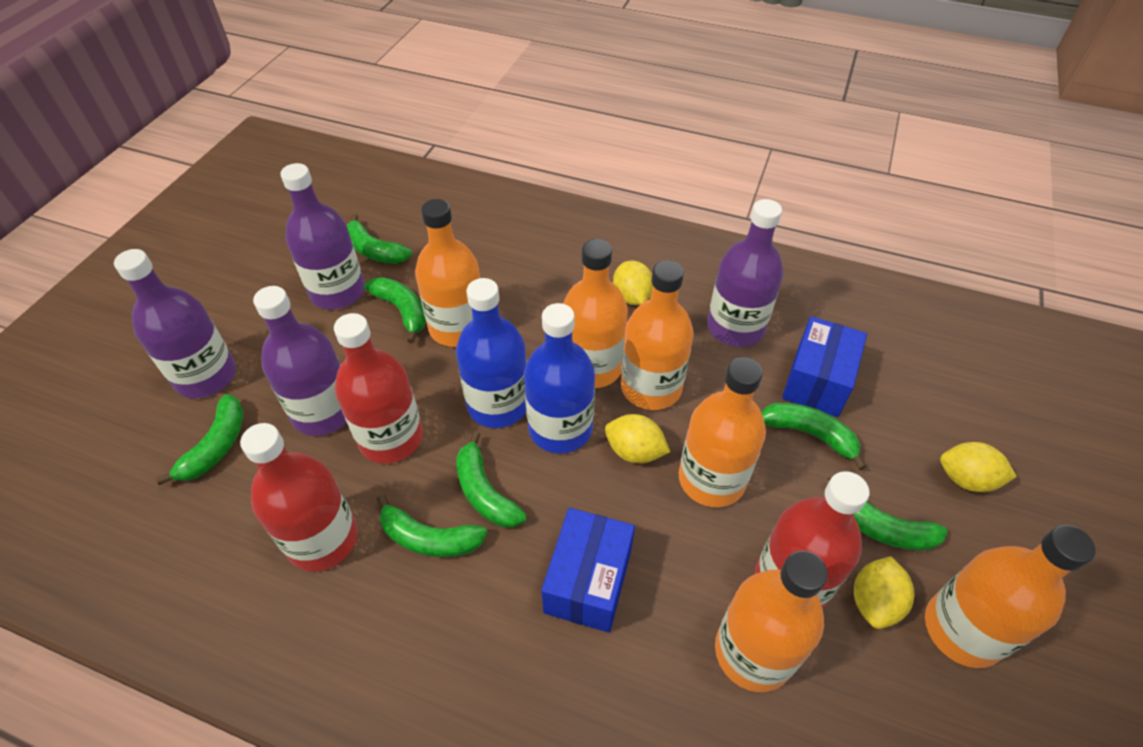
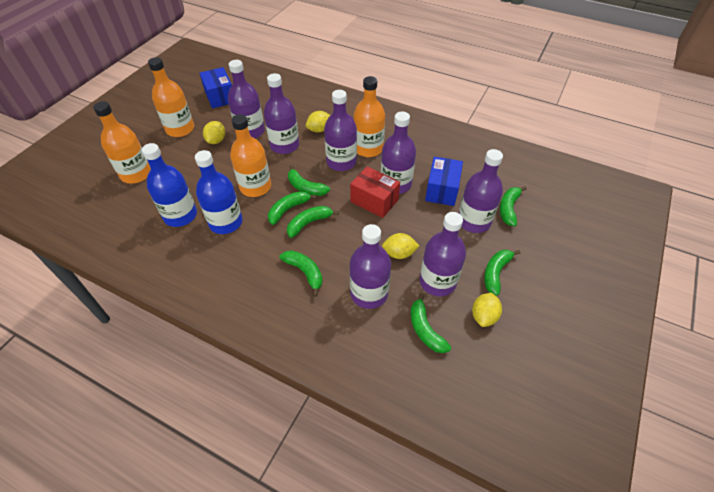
orange bottle: [415,199,480,347] [563,239,628,388] [621,260,694,410] [679,357,766,507] [715,551,828,692] [925,525,1096,668] = 6 -> [93,101,151,183] [148,57,194,137] [230,114,271,197] [354,76,385,157] = 4
purple bottle: [114,249,236,398] [253,286,347,436] [280,163,365,309] [707,199,783,347] = 4 -> [228,60,265,138] [264,73,299,154] [324,90,357,171] [349,224,391,309] [381,111,416,194] [419,212,466,296] [459,149,503,233] = 7
red bottle: [240,423,358,571] [334,313,423,464] [755,471,870,609] = 3 -> none = 0
red box: none = 0 -> [350,166,400,218] = 1

